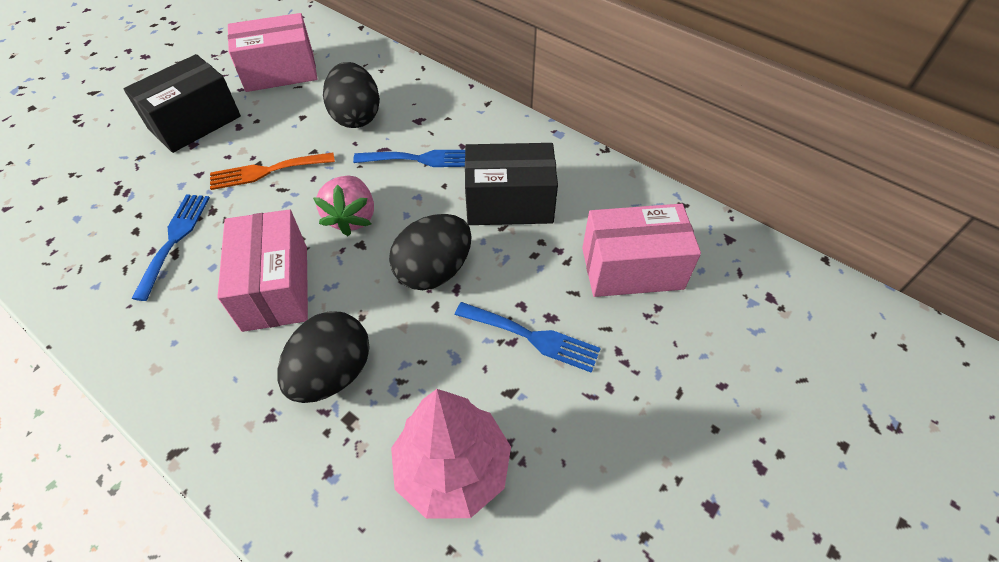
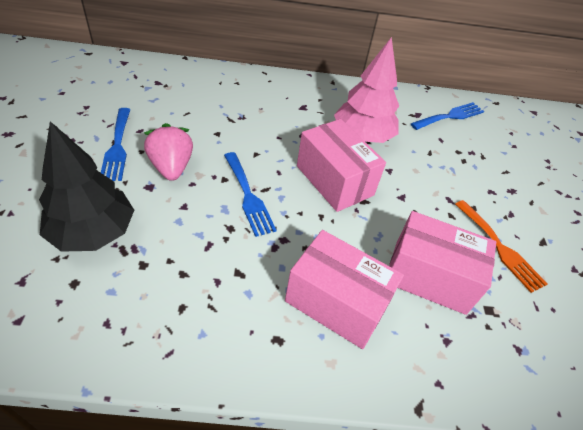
black box: [123,54,241,153] [465,143,558,225] = 2 -> none = 0
black egg: [278,311,370,403] [323,62,380,128] [389,214,472,290] = 3 -> none = 0
black tree: none = 0 -> [39,121,134,252] = 1

